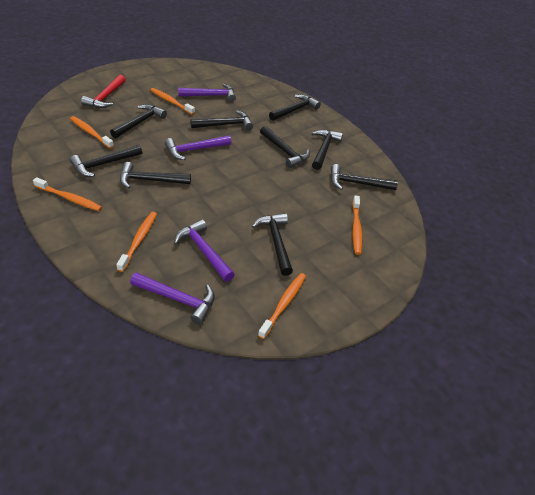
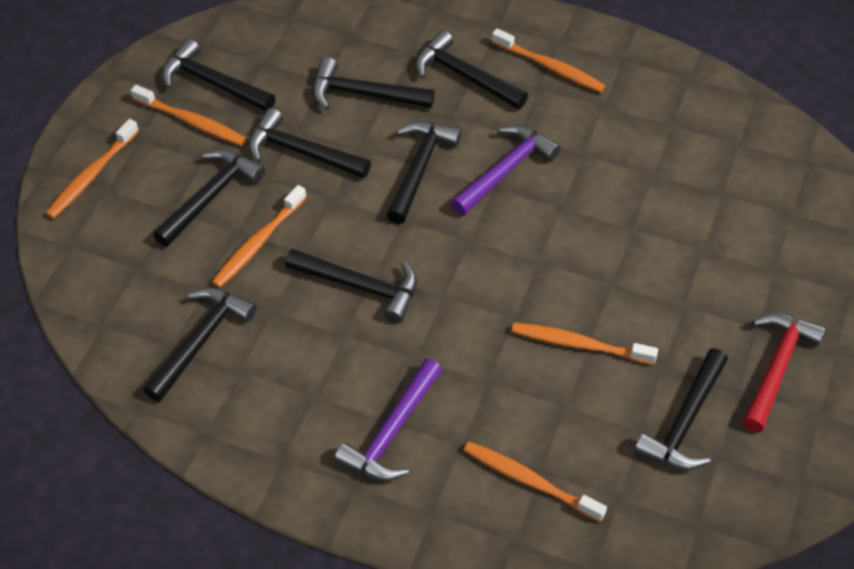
purple hammer: [130,272,215,324] [165,135,231,160] [174,219,235,282] [178,83,236,102] = 4 -> [334,359,442,481] [451,125,561,216] = 2

